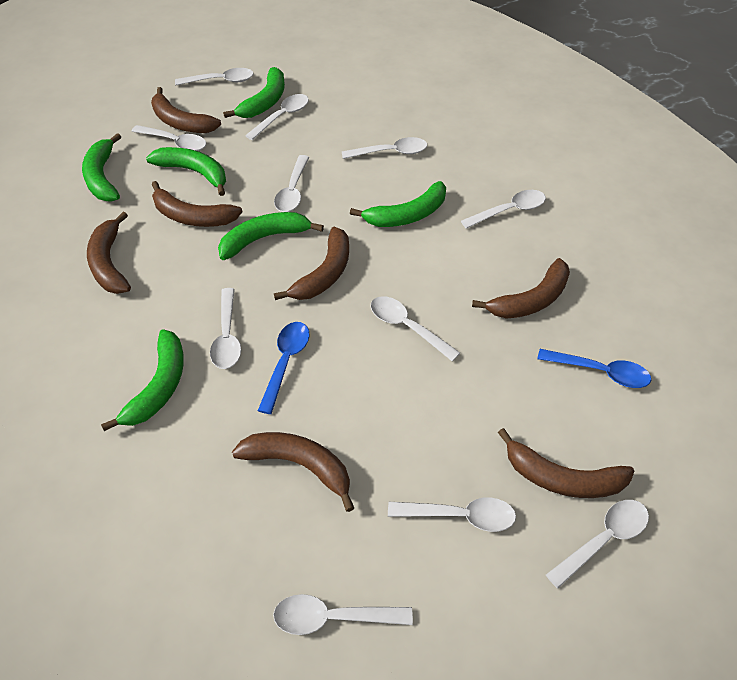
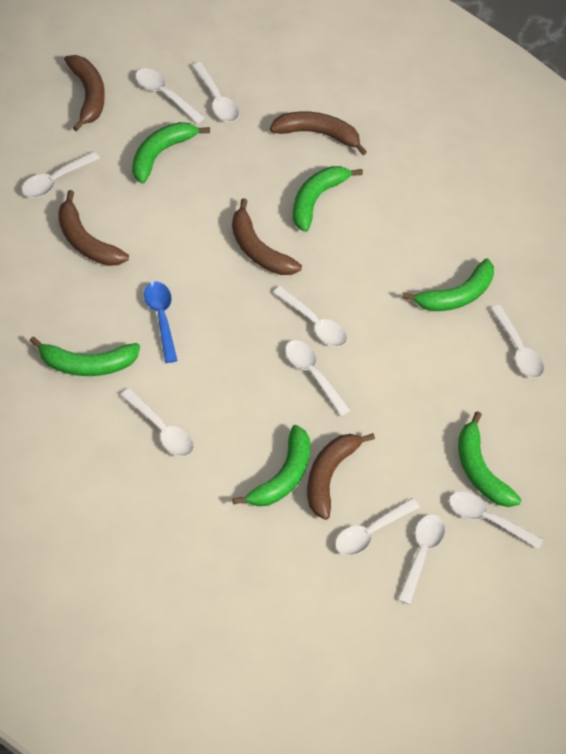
blue spoon: [258,322,309,414] [537,349,651,388] = 2 -> [144,281,178,363] = 1
brown banana: [87,212,131,294] [151,87,221,133] [152,181,243,227] [232,432,354,512] [274,227,349,300] [472,258,570,319] [498,428,634,498] = 7 -> [58,190,129,266] [64,55,105,131] [232,198,302,275] [270,111,367,155] [307,433,375,520] = 5
white spoon: [132,125,206,151] [175,68,254,85] [210,288,241,369] [245,94,309,140] [273,594,413,635] [274,155,309,212] [341,137,427,159] [370,296,460,361] [388,497,516,532] [461,190,546,229] [546,500,649,588] = 11 -> [22,151,100,198] [121,388,194,457] [135,68,205,124] [192,62,239,122] [273,286,347,347] [285,340,351,416] [335,498,420,555] [398,515,445,605] [449,492,544,549] [490,305,544,378] = 10

